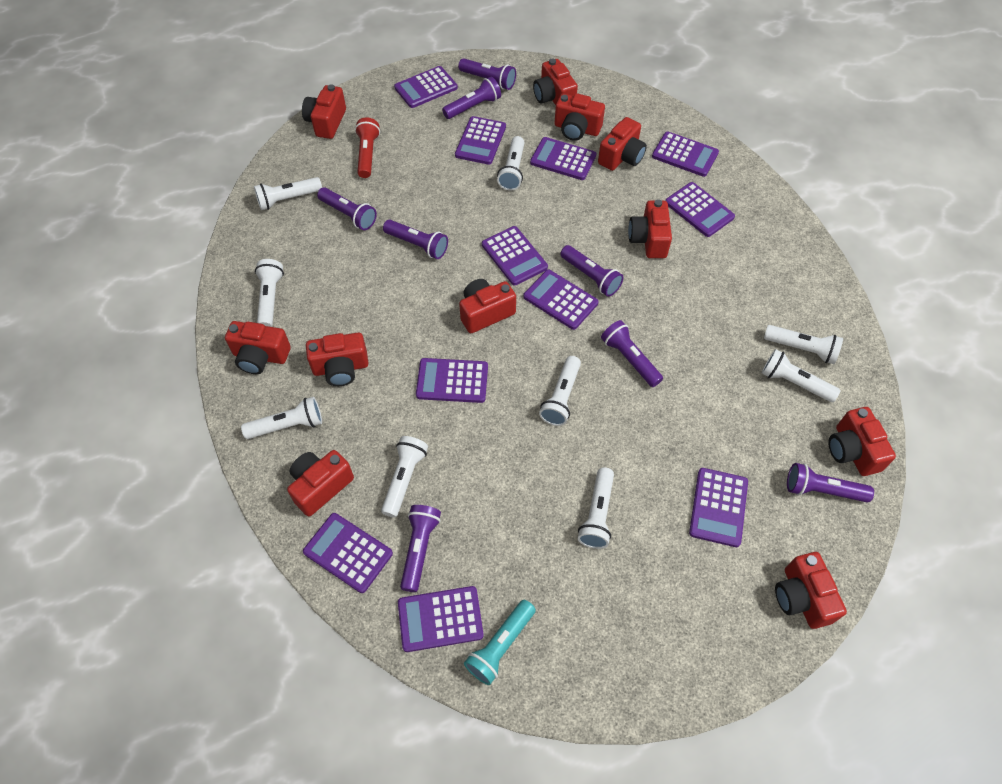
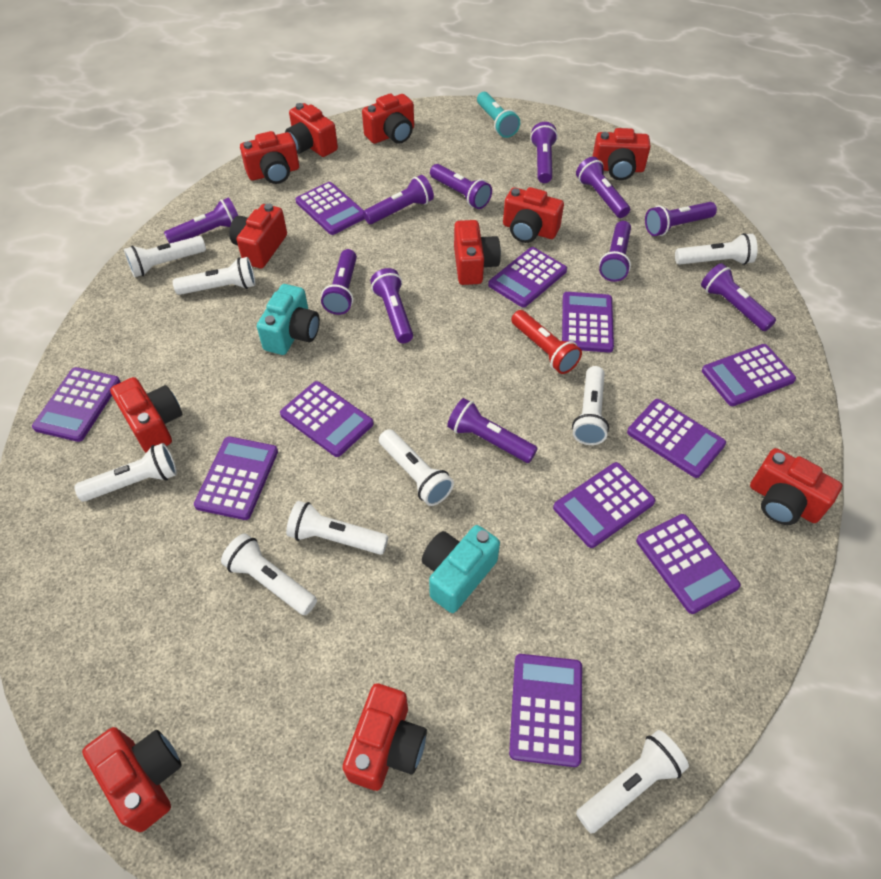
purple flashlight: [317,187,377,230] [383,220,448,259] [400,505,441,592] [442,76,501,119] [458,58,516,90] [560,245,624,297] [601,320,663,387] [787,463,874,502] = 8 -> [164,197,238,244] [321,249,357,315] [363,175,434,224] [370,268,413,343] [430,164,492,209] [447,398,538,463] [530,122,558,183] [576,157,630,218] [599,221,631,282] [645,202,717,236] [701,263,776,331] = 11
turquoise camera: none = 0 -> [257,284,320,355] [422,525,500,613] = 2

